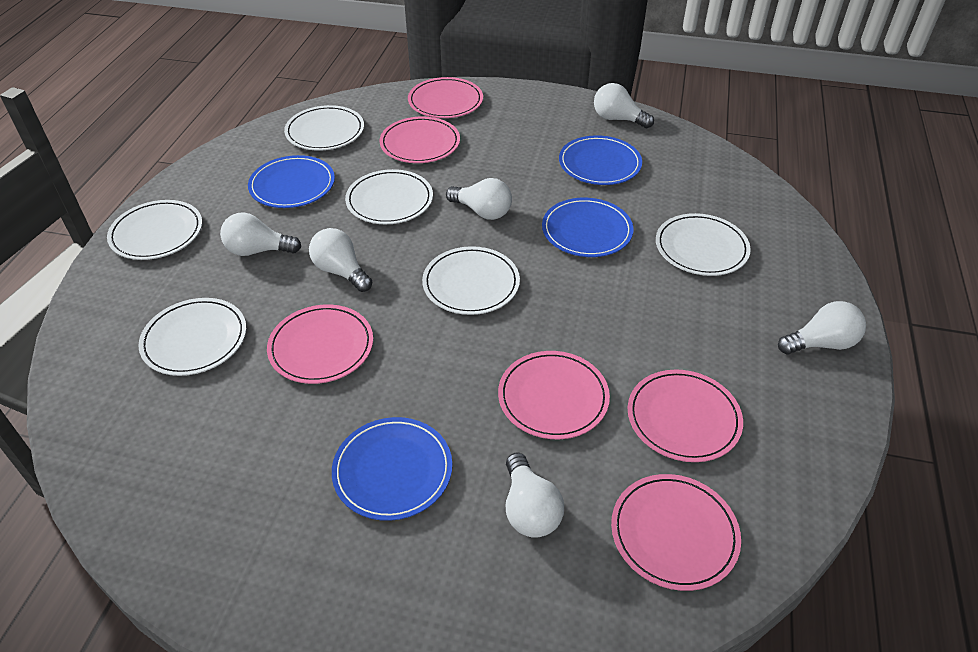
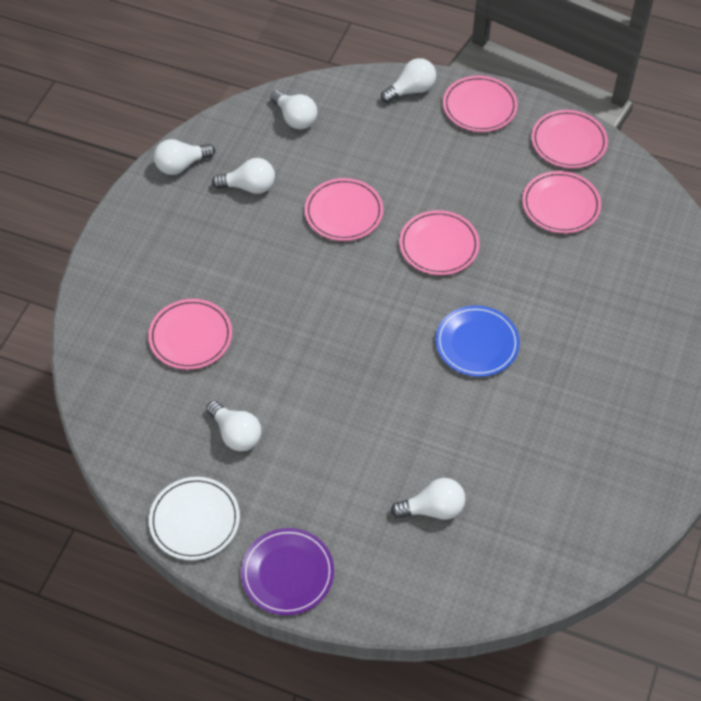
blue plate: [248,155,335,208] [332,417,452,521] [542,198,634,257] [559,135,642,185] = 4 -> [436,306,520,377] = 1
purple plate: none = 0 -> [241,528,334,615] = 1
white plate: [107,200,202,260] [138,298,246,376] [284,105,364,150] [345,169,433,224] [422,246,520,315] [656,213,751,276] = 6 -> [149,477,240,560] = 1

